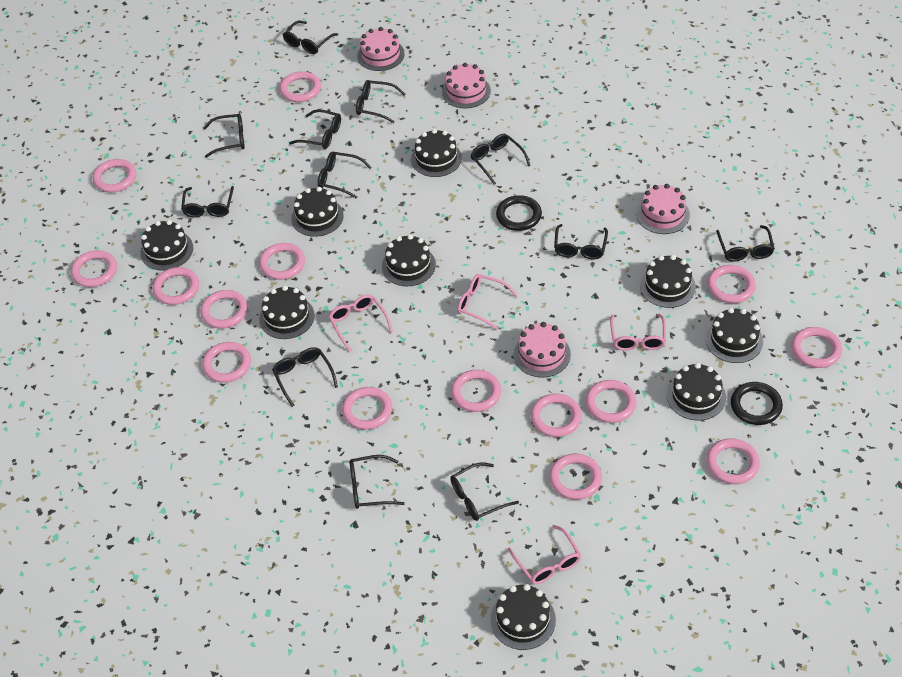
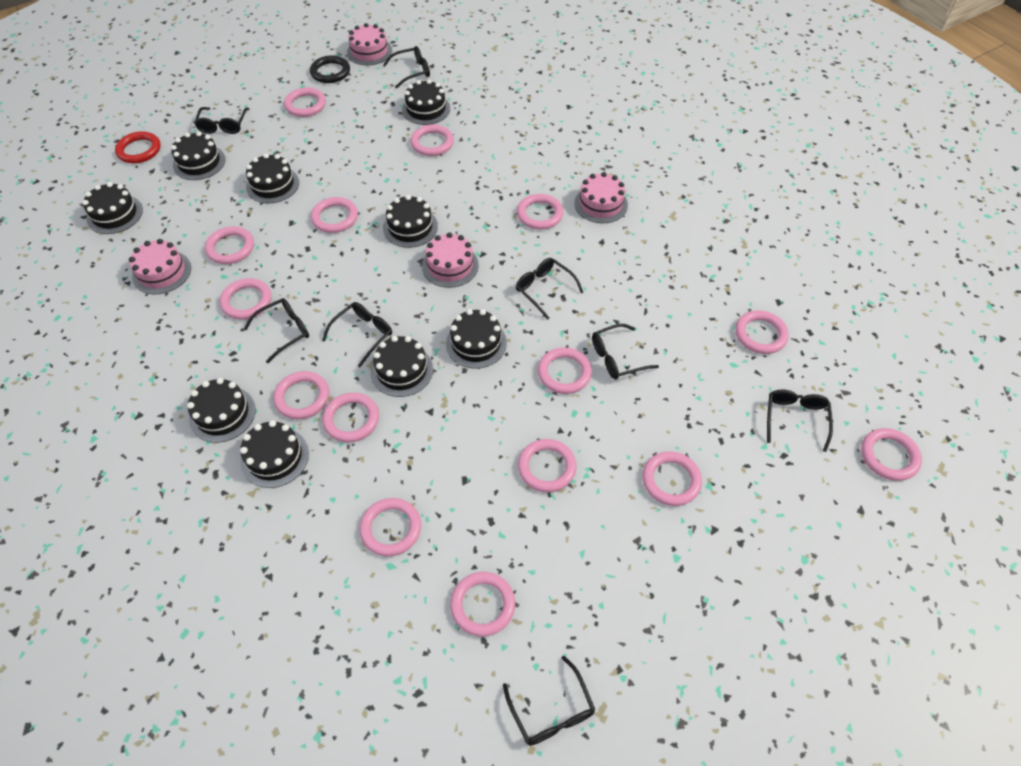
black glasses: [181,186,234,217] [203,114,245,158] [272,347,338,407] [283,21,338,54] [289,109,341,149] [318,152,372,199] [350,455,405,509] [356,80,405,123] [450,462,519,521] [470,134,531,185] [554,224,608,259] [716,225,775,262] = 12 -> [194,107,249,134] [244,298,309,363] [322,302,392,367] [383,46,430,89] [503,655,595,746] [516,258,584,320] [592,324,659,379] [767,389,833,452] = 8
black ring: [496,195,542,231] [731,382,783,425] = 2 -> [310,55,350,83] = 1
pink glasses: [328,295,393,352] [457,274,518,330] [508,525,581,584] [610,314,666,351] = 4 -> none = 0
red ring: none = 0 -> [115,131,161,163] = 1

